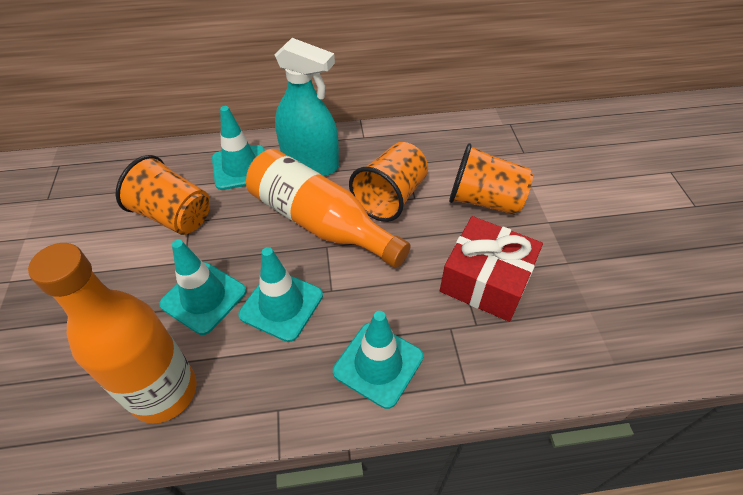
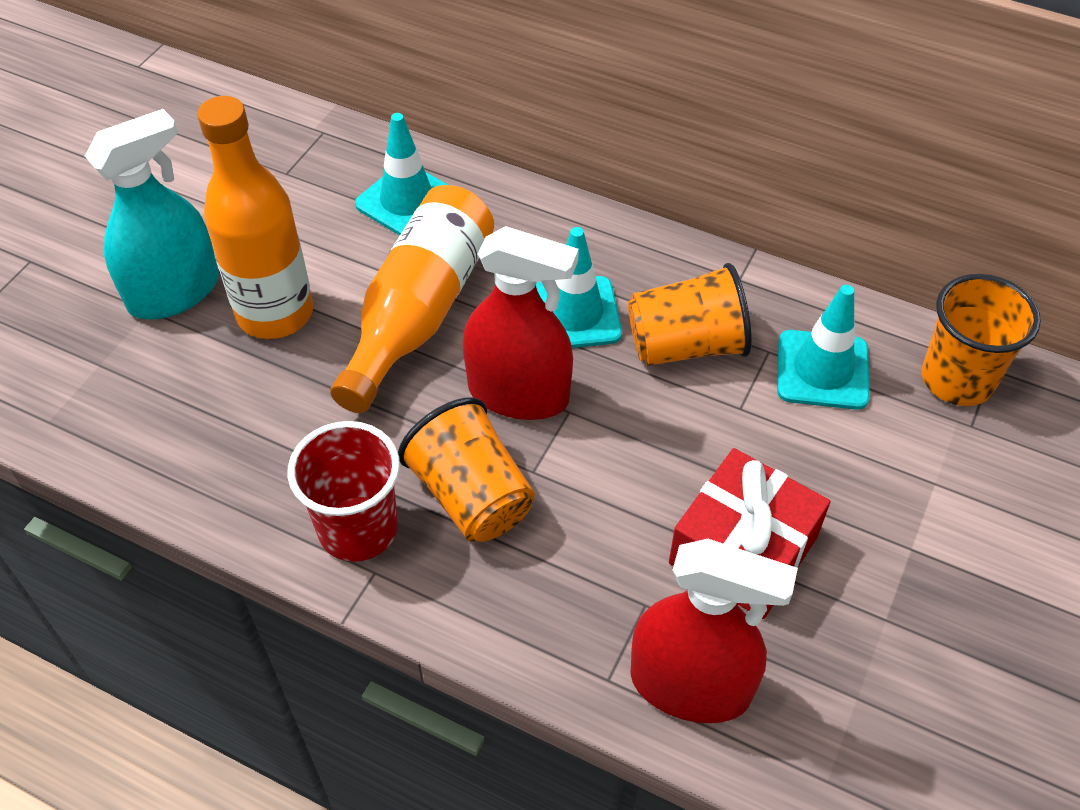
red cup: none = 0 -> [288,421,400,562] = 1
red spray bottle: none = 0 -> [463,226,579,420] [630,539,798,723] = 2
turquoise traffic cone: [159,239,247,335] [212,106,265,190] [238,247,323,342] [333,311,423,409] = 4 -> [355,113,448,235] [536,227,622,348] [777,285,870,410] = 3

